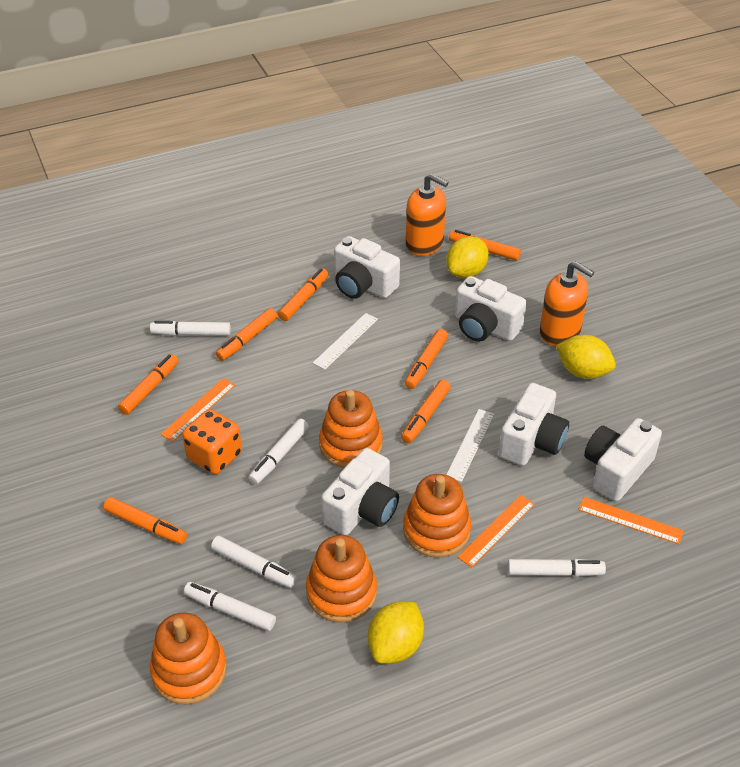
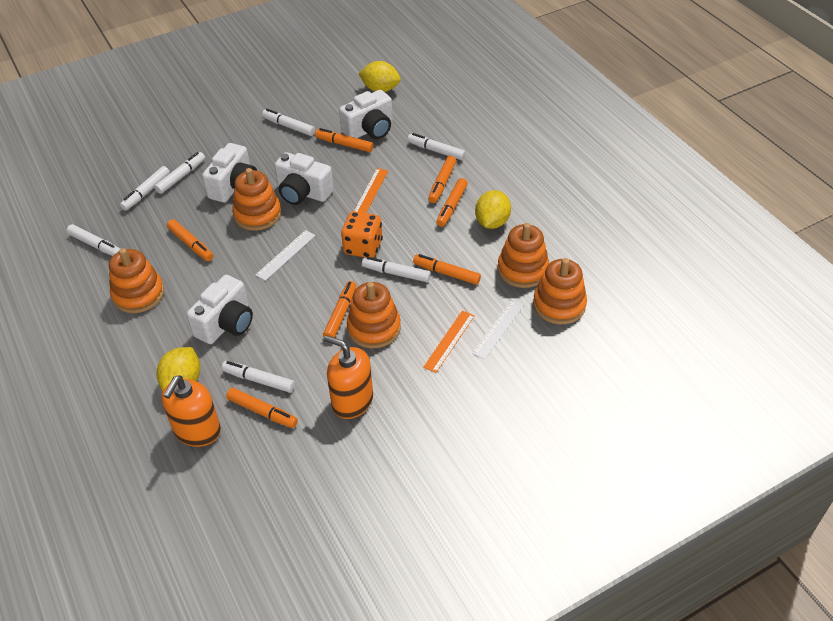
orange ruler: [160,378,235,442] [458,495,535,568] [578,497,684,544] = 3 -> [354,168,388,213] [423,310,475,373] = 2
orange stacking toy: [150,613,227,704] [306,535,377,623] [319,390,383,468] [403,474,471,558] = 4 -> [109,248,164,313] [232,168,281,231] [347,282,401,348] [498,223,549,288] [533,258,587,324] = 5
white camera: [321,448,399,535] [334,236,400,299] [455,276,527,342] [499,383,569,466] [584,418,662,501] = 5 -> [186,275,253,344] [202,143,257,203] [274,152,334,205] [339,90,393,139] = 4
white marker: [150,321,231,336] [184,582,276,631] [211,536,297,588] [248,419,309,485] [507,559,606,577] = 5 -> [66,224,120,256] [120,166,170,211] [154,152,205,194] [222,361,295,393] [262,109,315,136] [362,257,431,282] [407,133,466,160] = 7

